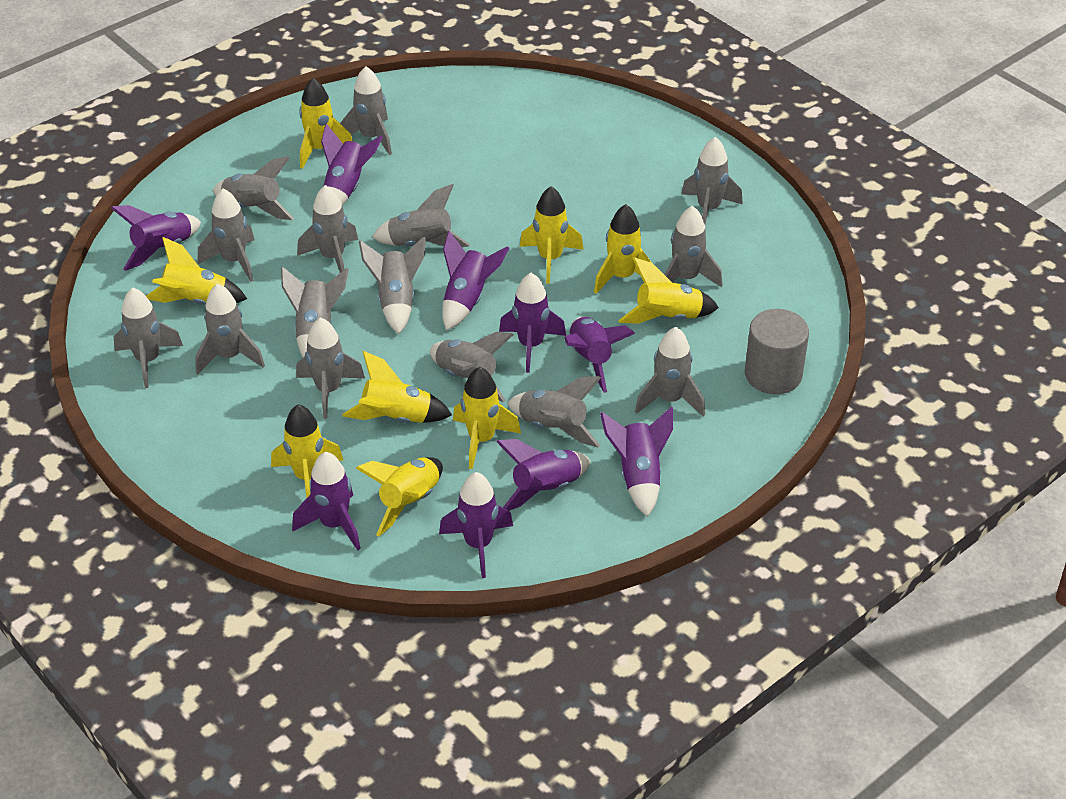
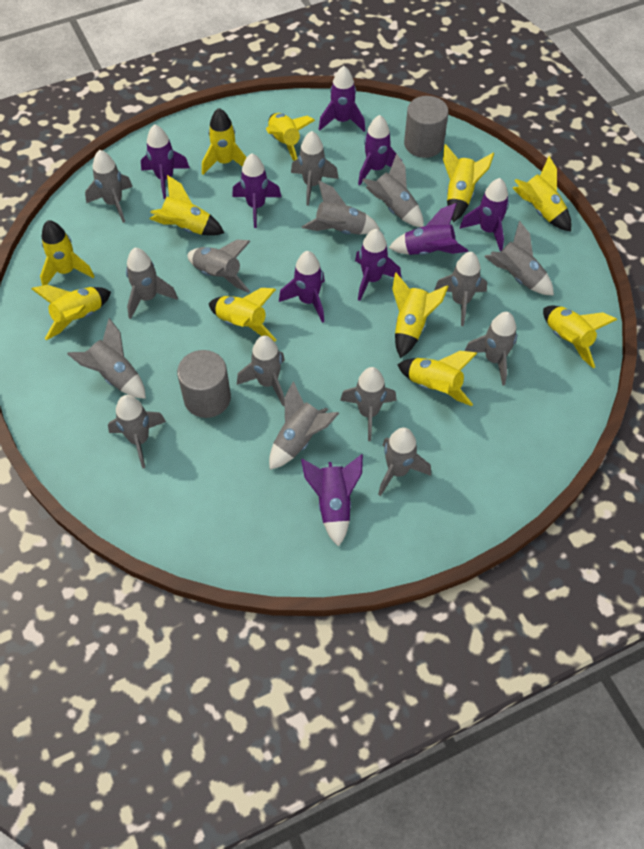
grey cylinder: [745,309,809,394] = 1 -> [177,350,231,418] [404,96,449,158] = 2
yellow rocket: [146,237,247,305] [271,404,343,498] [299,78,353,169] [342,351,452,423] [356,457,443,537] [453,367,521,469] [520,186,584,284] [594,204,652,294] [618,257,719,324] = 9 -> [31,285,111,340] [40,220,95,286] [150,175,224,236] [202,108,247,175] [209,288,276,341] [266,113,315,161] [392,273,449,358] [398,351,477,406] [443,144,494,222] [513,156,571,231] [543,306,617,368] = 11

